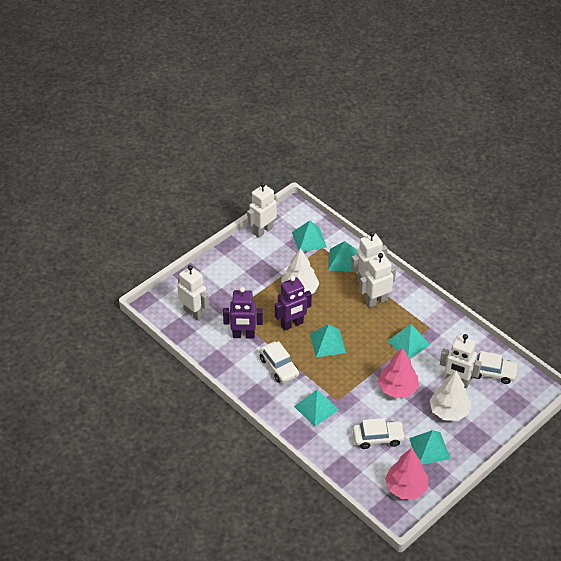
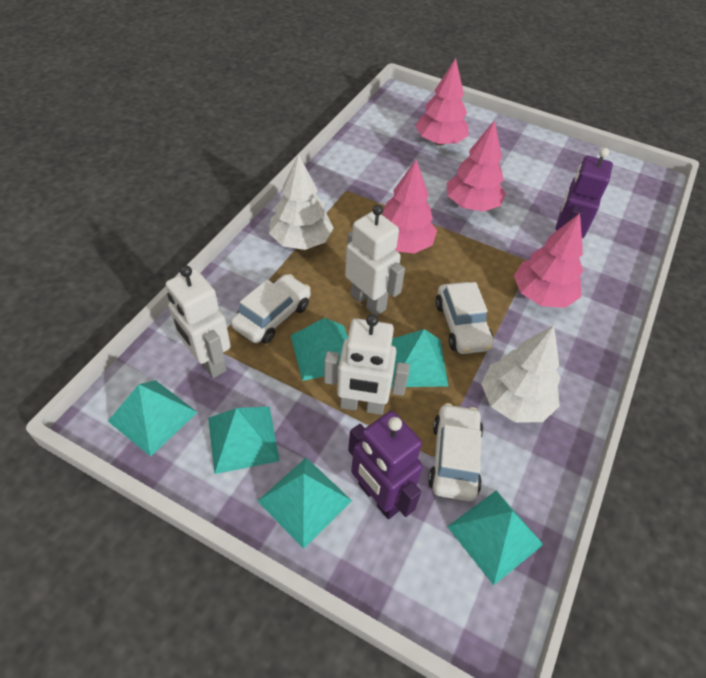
pink tree: [378,348,419,398] [385,448,429,499] = 2 -> [383,160,437,254] [415,58,469,145] [447,120,506,212] [514,213,583,308] = 4
white robot: [177,265,209,321] [247,182,277,238] [351,232,388,284] [359,253,396,308] [440,334,482,388] = 5 -> [166,265,231,378] [324,314,410,415] [345,205,405,316] = 3

